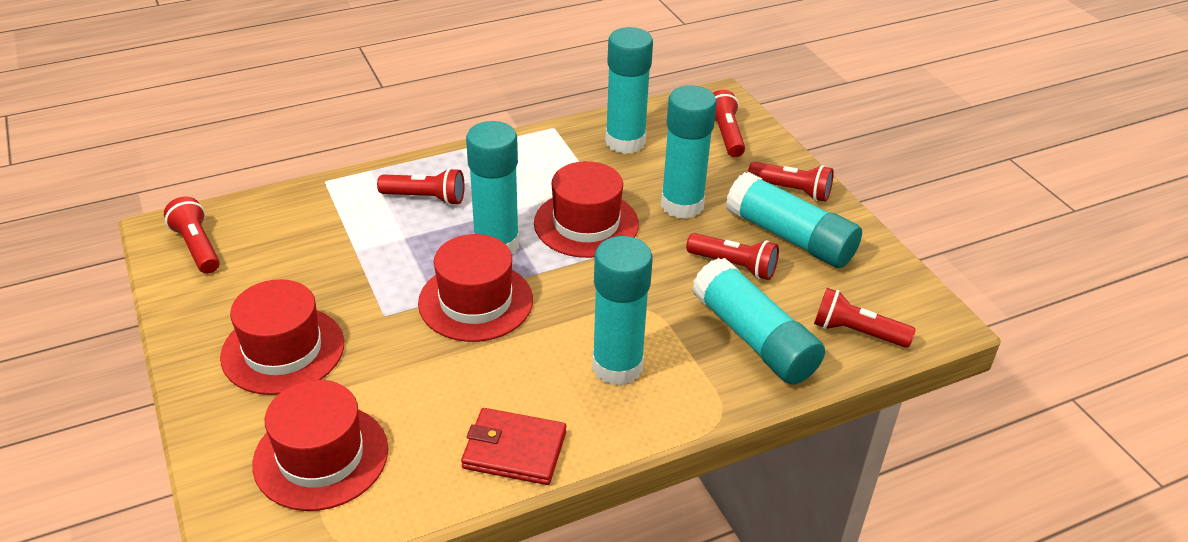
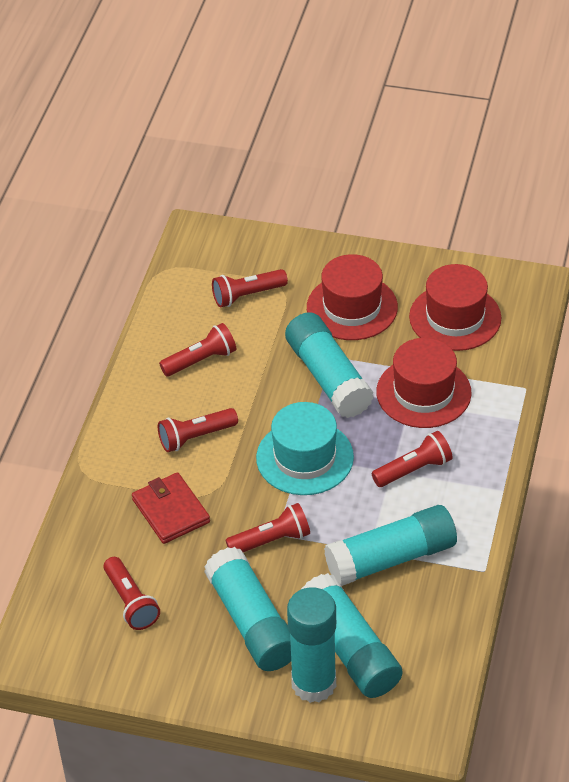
red hat: [220,279,344,395] [252,380,388,511] [418,234,533,342] [534,161,639,258] = 4 -> [307,254,398,340] [376,338,472,428] [409,264,501,351] = 3
turquoise glue stick: [466,121,519,254] [592,236,653,386] [605,27,653,154] [661,85,717,219] [692,258,825,384] [726,172,862,268] = 6 -> [204,547,291,671] [285,312,374,418] [287,587,336,703] [301,573,402,698] [324,505,457,586] = 5
turquoise hat: none = 0 -> [256,402,354,495] = 1

